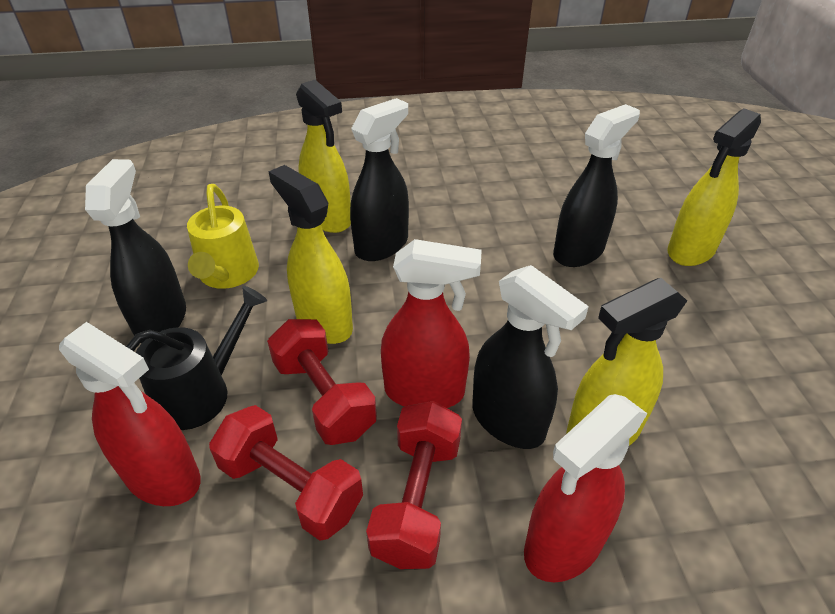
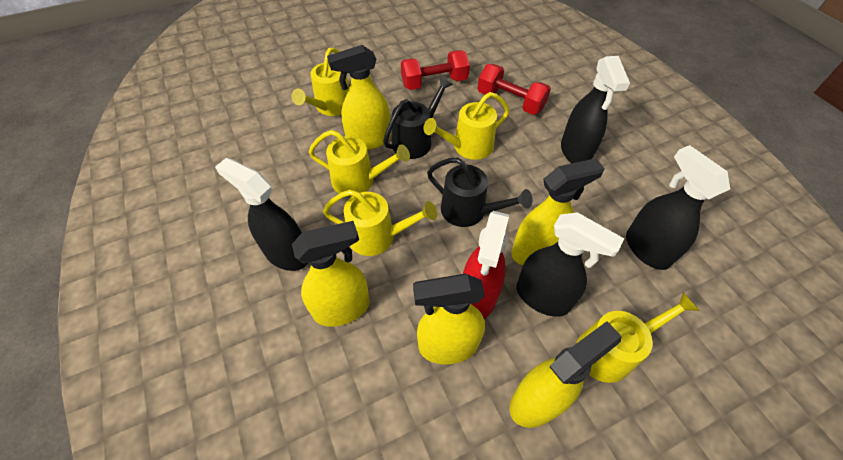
black watering can: [126,286,267,430] = 1 -> [383,76,453,159] [427,157,533,227] = 2
red dumbbell: [209,405,363,541] [267,319,377,445] [366,401,462,569] = 3 -> [401,50,470,90] [478,64,551,115] = 2
red spray bottle: [59,322,201,506] [381,239,482,408] [524,394,648,582] = 3 -> [463,211,509,319] = 1
yellow spray bottle: [268,165,353,344] [296,80,351,233] [566,278,687,446] [667,108,761,266] = 4 -> [292,221,370,327] [327,45,391,150] [413,273,485,364] [509,321,622,428] [511,158,605,265] = 5
yellow watering can: [187,184,259,289] = 1 -> [291,48,350,116] [309,130,410,196] [323,190,437,256] [424,92,510,160] [576,292,700,383] = 5

